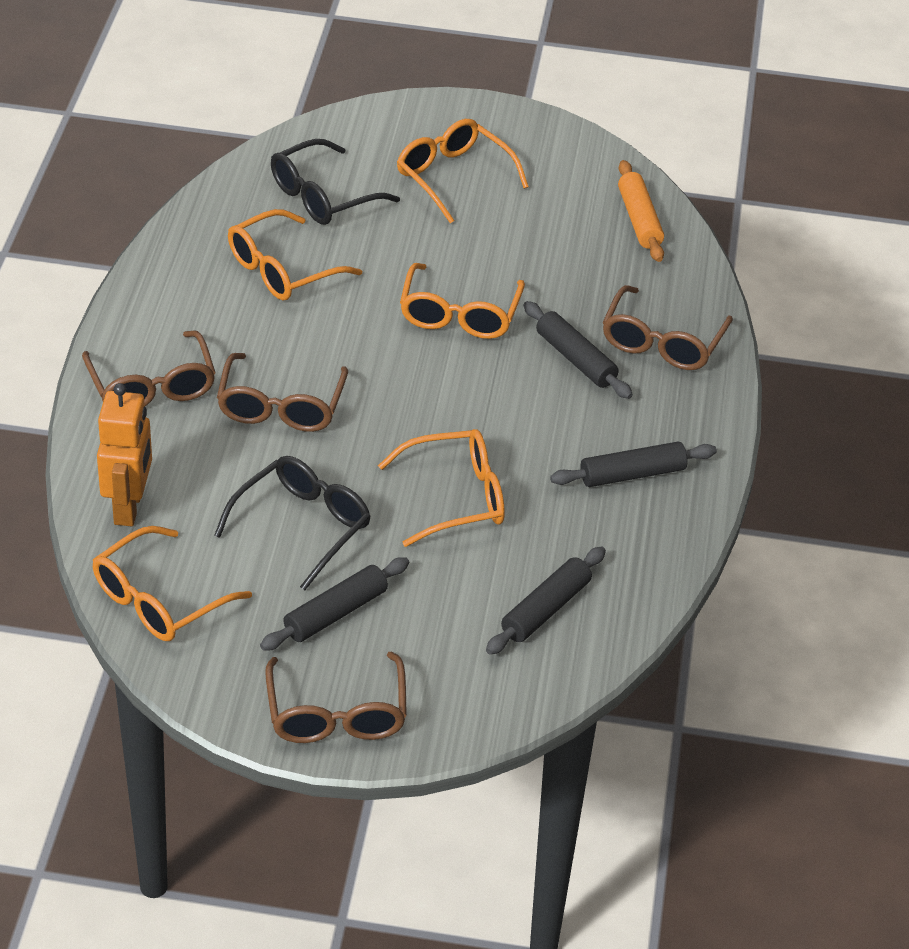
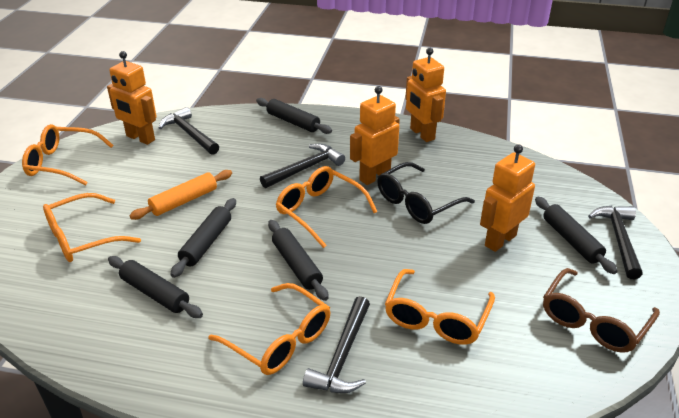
black glasses: [214,456,371,590] [271,139,400,225] = 2 -> [377,162,475,224] = 1
black hammer: none = 0 -> [159,107,219,155] [260,144,345,188] [303,296,370,393] [588,206,643,279] = 4
black rolling pin: [260,557,409,651] [486,546,606,655] [523,301,633,399] [550,442,717,487] = 4 -> [108,256,203,318] [170,198,236,278] [256,98,332,134] [268,220,329,301] [535,197,617,274] = 5
brown glasses: [82,330,216,406] [217,353,348,432] [265,652,407,743] [603,285,733,370] = 4 -> [543,268,660,353] = 1
orange robot: [97,383,152,526] = 1 -> [107,51,157,145] [350,86,400,185] [405,48,446,142] [480,144,535,252] = 4

